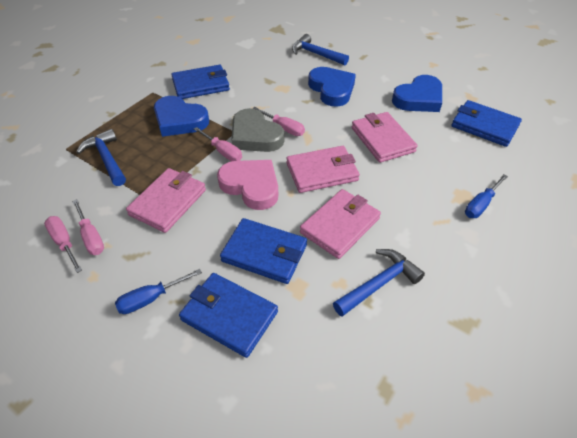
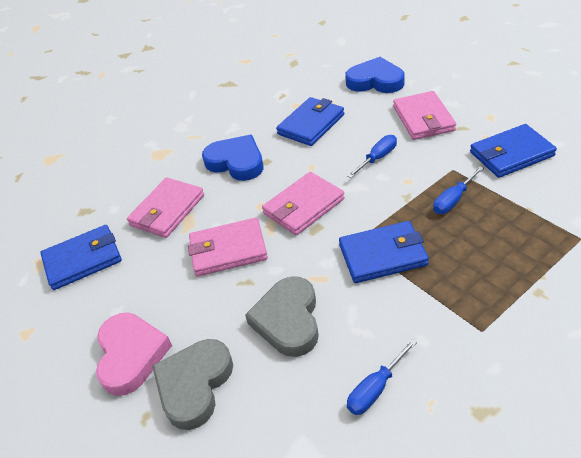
blue hammer: [76,129,126,186] [292,34,349,65] [333,249,425,317] = 3 -> none = 0
blue heart: [154,96,209,137] [308,67,356,107] [392,75,442,112] = 3 -> [202,135,263,181] [345,57,405,93] = 2
blue screwdriver: [115,269,202,314] [465,174,508,218] = 2 -> [347,135,397,178] [347,339,417,415] [433,166,484,214] = 3
grey heart: [231,108,284,152] = 1 -> [152,339,233,430] [245,276,319,357] = 2
pink screwdriver: [44,216,82,273] [72,199,104,255] [194,127,242,161] [252,107,305,136] = 4 -> none = 0

